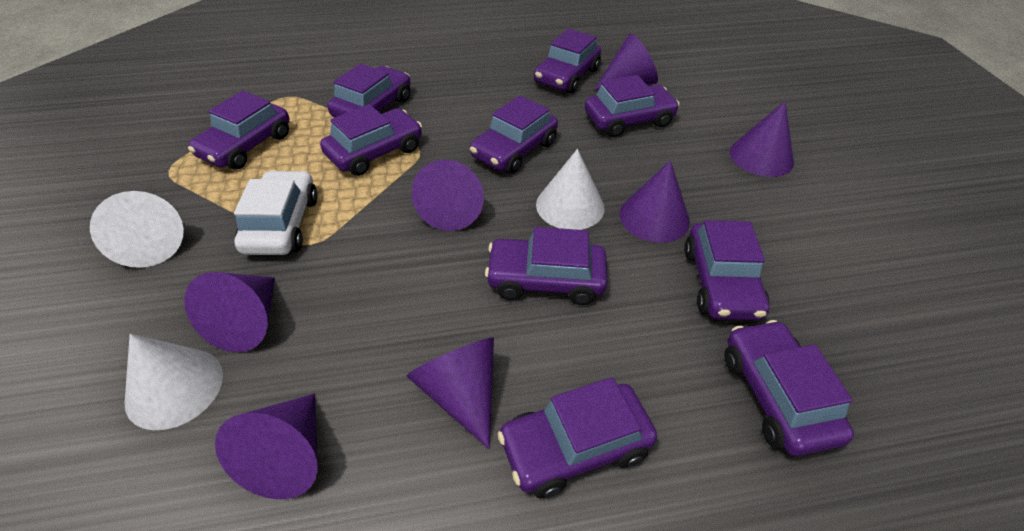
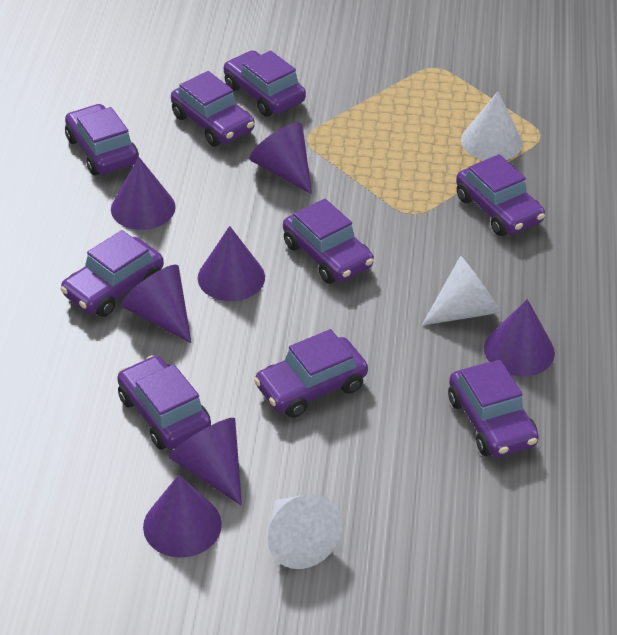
purple car: [188,90,290,169] [320,104,422,176] [327,64,411,117] [470,95,558,174] [485,227,607,305] [498,377,657,498] [534,28,601,94] [585,75,680,137] [684,220,769,321] [725,320,854,456] = 10 -> [60,230,164,317] [65,104,139,176] [117,355,211,450] [171,71,254,146] [224,50,306,117] [254,329,368,418] [283,199,374,284] [448,360,539,457] [456,154,545,236] = 9
white car: [234,170,318,255] = 1 -> none = 0

